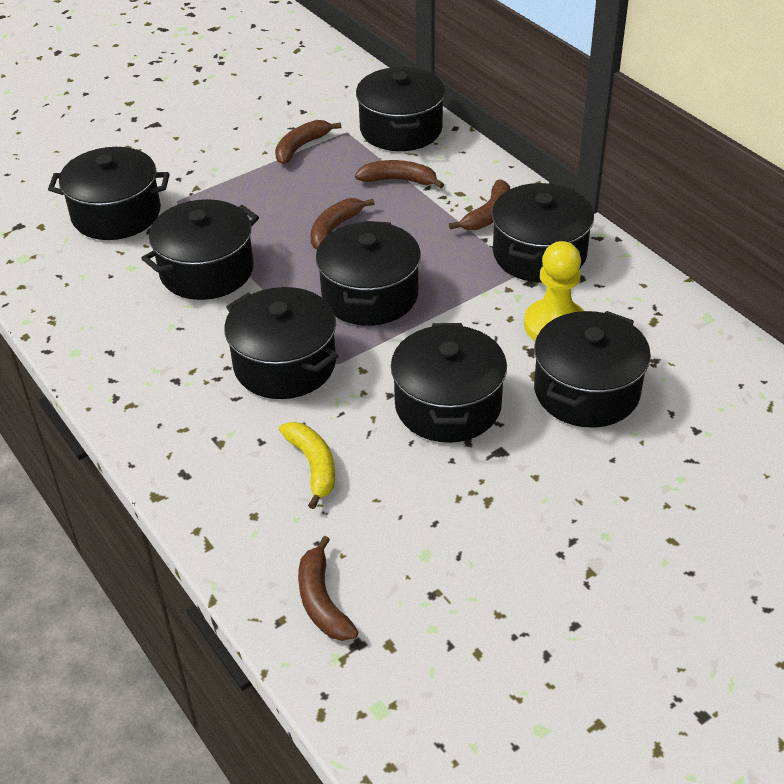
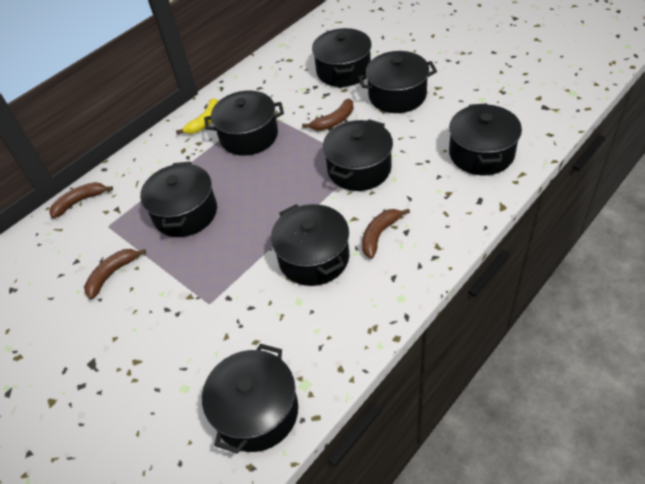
brown banana: [275,120,341,164] [298,536,358,641] [310,198,375,250] [355,160,444,188] [449,180,510,230] = 5 -> [49,182,113,218] [84,249,146,299] [302,99,354,131] [362,209,410,259] = 4
yellow pawn: [524,241,584,341] = 1 -> none = 0

